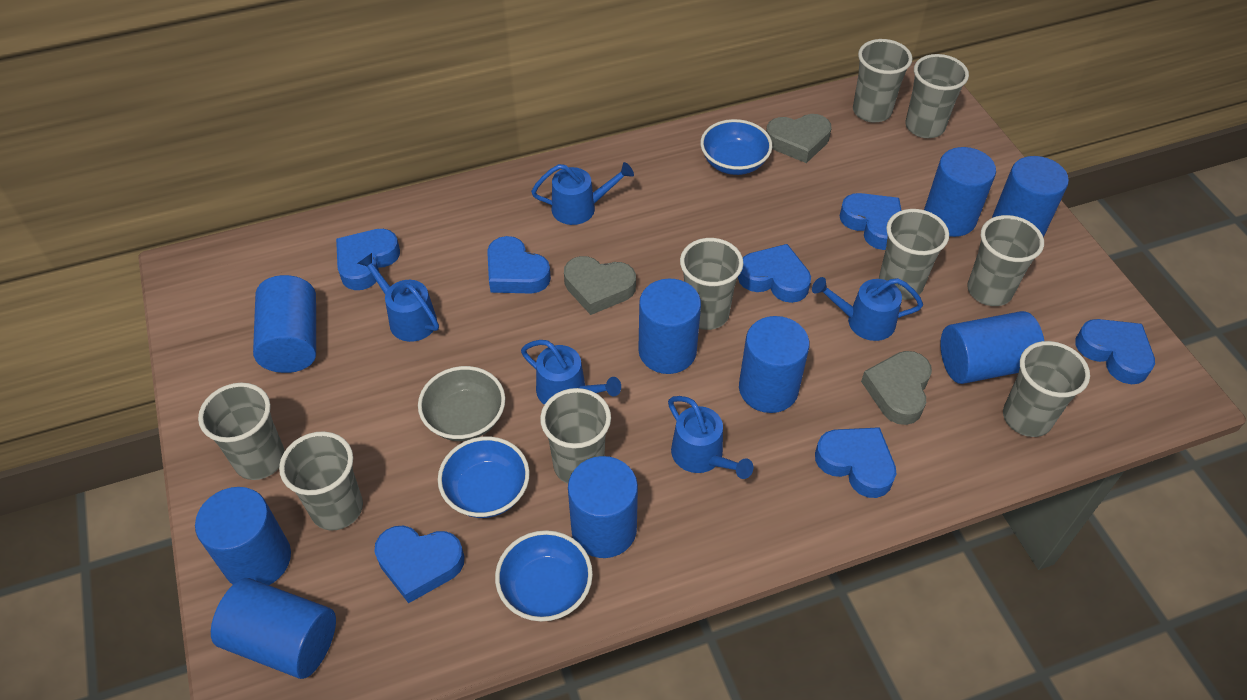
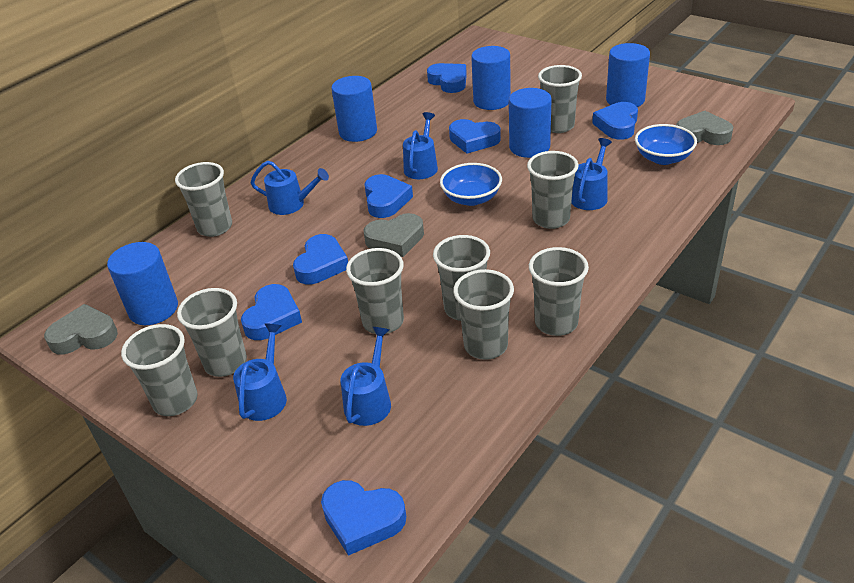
blue bowl: [438,436,530,518] [495,530,593,622] [700,119,772,175] = 3 -> [440,163,502,206] [635,124,697,165] = 2
blue cylinder: [195,487,291,585] [211,578,336,679] [253,275,316,373] [568,456,638,558] [638,279,701,374] [739,316,810,413] [924,147,996,237] [940,311,1044,384] [992,156,1069,237] = 9 -> [107,242,178,325] [331,76,377,142] [471,46,511,110] [509,88,552,158] [606,43,650,107] = 5
grey bowl: [418,366,505,441] = 1 -> none = 0

